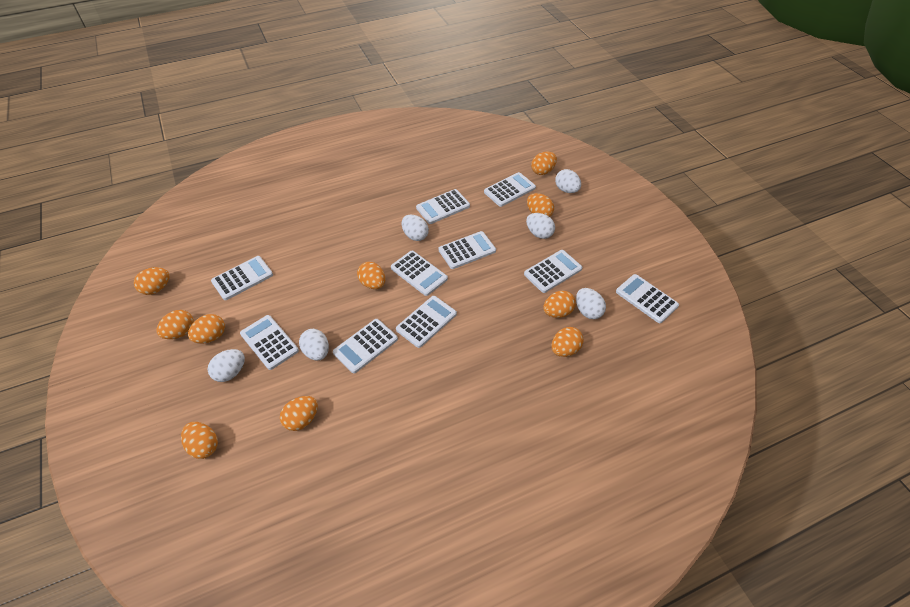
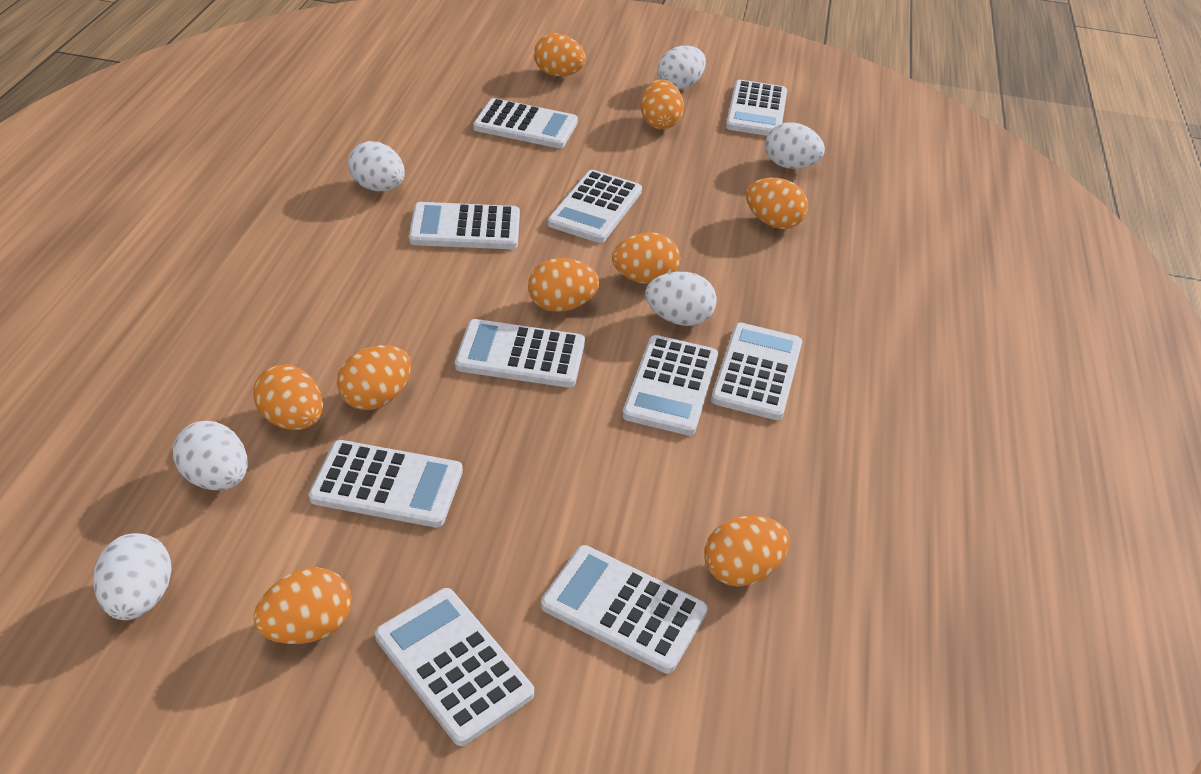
orange egg: [134,267,170,295] [157,310,194,339] [181,422,218,459] [188,314,225,343] [280,396,318,431] [357,262,385,289] [527,193,554,217] [531,152,557,175] [543,291,576,318] [552,327,583,357] = 10 -> [253,365,323,430] [253,567,351,644] [337,345,411,410] [528,258,599,312] [534,33,586,76] [612,232,680,284] [640,79,684,130] [704,516,789,587] [746,178,808,229] = 9

